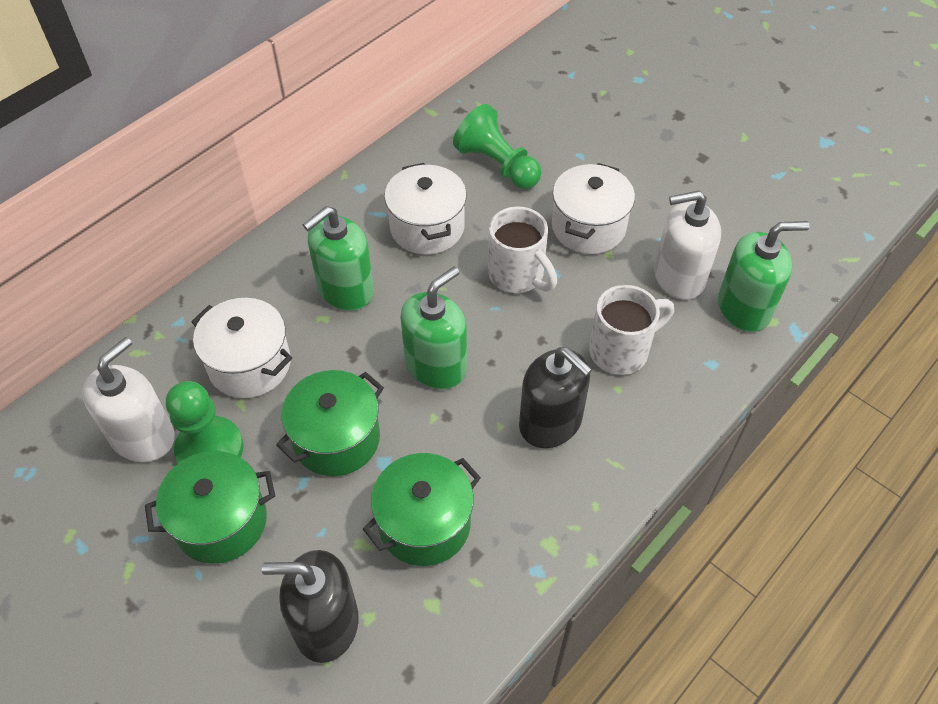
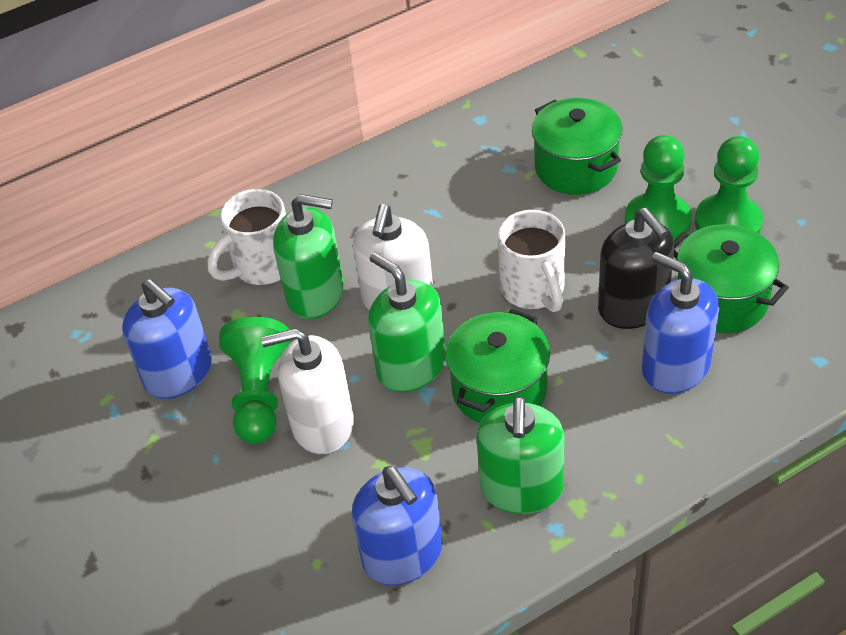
black soap dispenser: [262,550,359,663] [519,347,592,448] = 2 -> [598,208,674,329] = 1
blue soap dispenser: none = 0 -> [122,279,212,399] [351,466,443,585] [642,252,719,394] = 3
green pawn: [166,381,244,463] [453,104,542,189] = 2 -> [219,317,291,444] [625,135,692,241] [695,136,763,234] = 3
white pot: [191,298,292,398] [384,163,467,254] [552,163,635,254] = 3 -> none = 0

